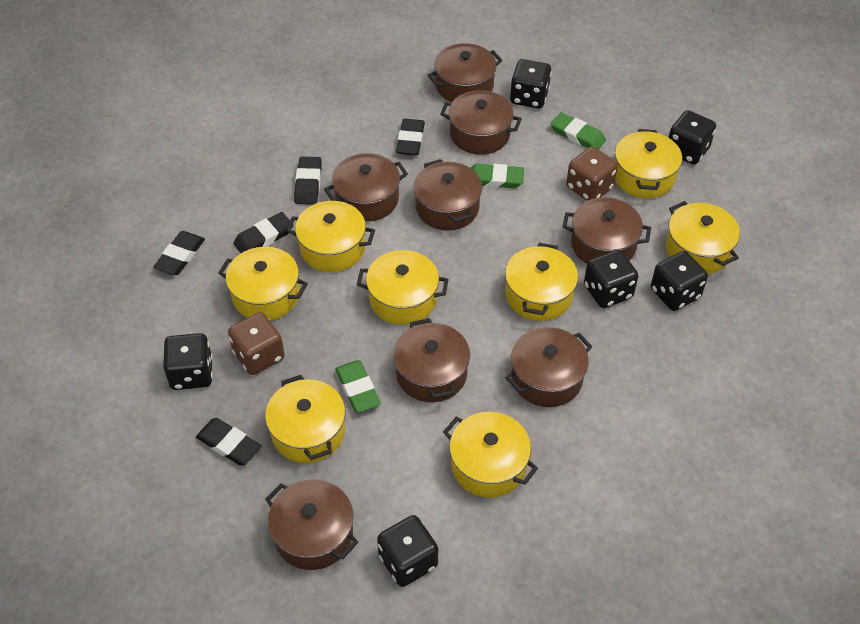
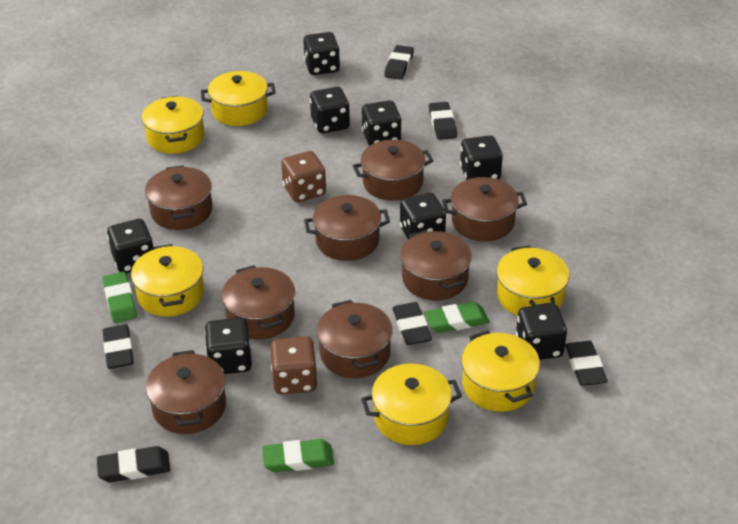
black dice: [163,333,213,390] [377,515,438,587] [510,59,551,109] [584,250,638,308] [651,251,708,311] [669,110,716,165] = 6 -> [107,219,153,273] [205,318,252,374] [303,32,340,75] [310,87,350,133] [362,101,402,146] [400,193,446,240] [460,135,503,180] [516,304,567,360] = 8
black eraser: [153,231,205,275] [196,418,261,466] [233,212,293,253] [294,157,322,205] [396,119,425,155] = 5 -> [97,446,170,482] [103,324,134,369] [384,45,414,80] [392,302,432,345] [429,102,457,140] [565,341,608,386] = 6
yellow pot: [218,247,308,321] [265,375,345,463] [287,201,375,272] [357,250,449,325] [443,412,538,498] [505,243,578,321] [615,129,682,198] [666,201,740,274] = 8 -> [131,244,204,317] [142,96,204,154] [201,71,276,126] [361,363,462,445] [461,330,540,412] [497,245,569,316] = 6

